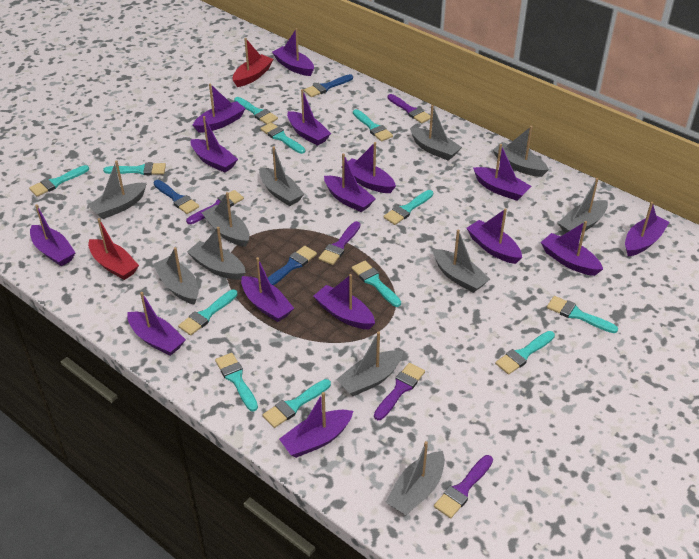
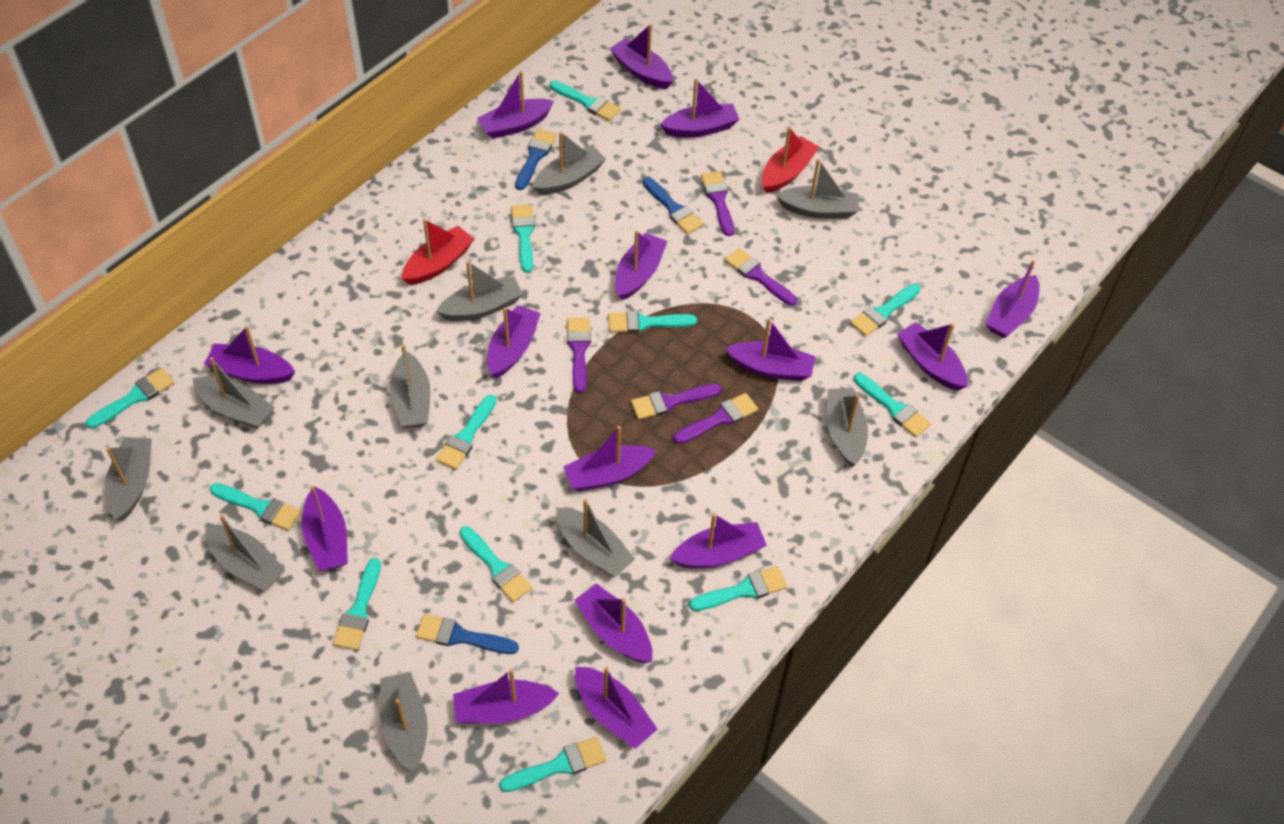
grey boat: [87,160,147,219] [153,247,199,305] [187,227,246,280] [202,192,249,247] [259,146,304,206] [336,332,403,396] [386,441,445,515] [410,105,462,160] [433,229,490,293] [493,126,549,177] [558,178,608,233] = 11 -> [105,437,152,521] [192,357,275,429] [205,514,285,591] [380,672,428,772] [390,344,430,428] [436,261,523,321] [533,132,606,195] [556,499,635,577] [776,159,859,218] [827,388,868,467] = 10

